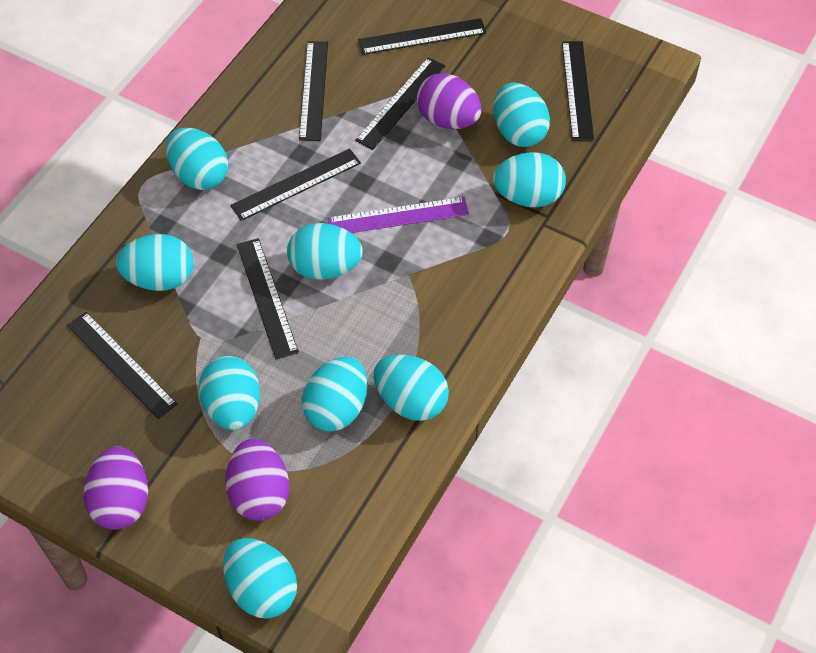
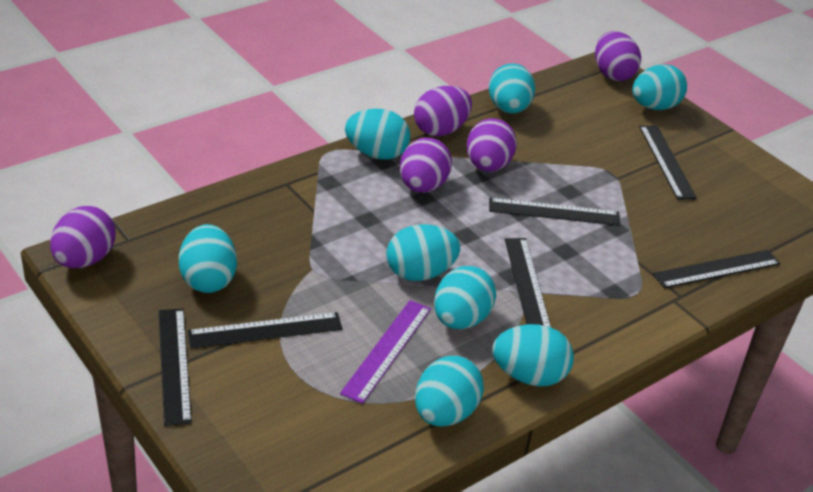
black ruler: [67,312,177,419] [230,148,361,221] [237,238,299,359] [299,41,328,141] [355,57,445,150] [358,18,486,55] [562,41,594,141] = 7 -> [159,309,192,426] [187,312,343,348] [489,198,621,226] [505,238,551,327] [639,126,697,200] [653,250,780,288] = 6
purple egg: [84,446,148,530] [226,439,289,521] [416,73,481,129] = 3 -> [50,206,116,268] [400,138,452,193] [414,86,472,136] [467,118,517,172] [595,31,641,81] = 5
turquoise egg: [116,234,194,291] [166,128,228,190] [199,356,260,430] [223,538,297,619] [287,223,363,279] [302,356,367,432] [374,355,449,421] [493,82,550,147] [493,152,566,208] = 9 -> [179,224,237,293] [345,109,411,160] [386,225,460,281] [415,356,484,427] [434,266,496,329] [489,64,535,114] [492,324,574,386] [632,64,687,110] = 8

